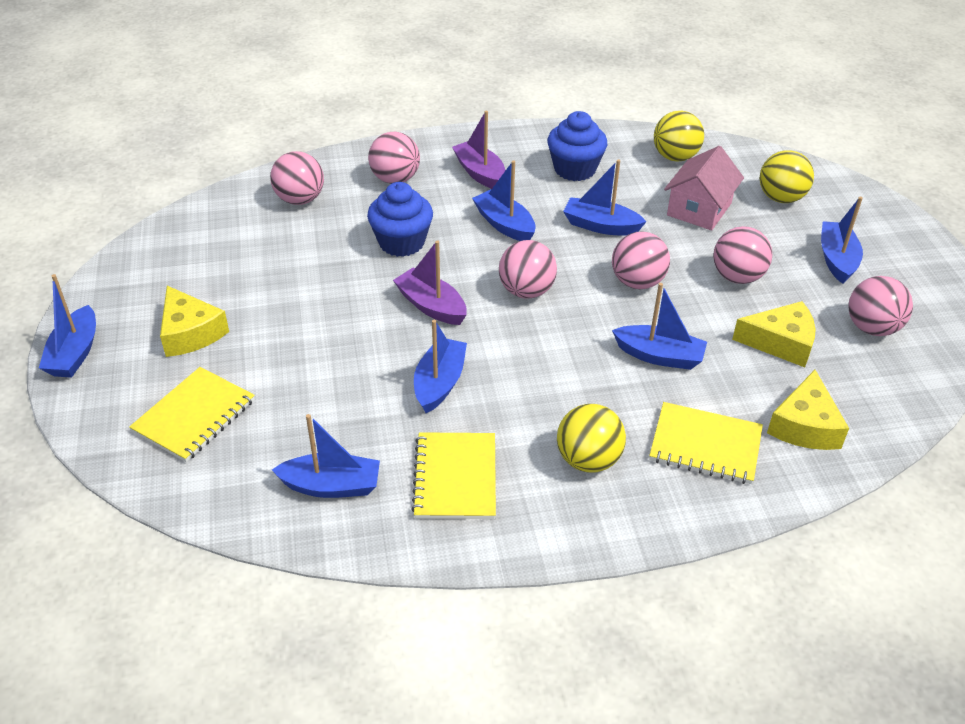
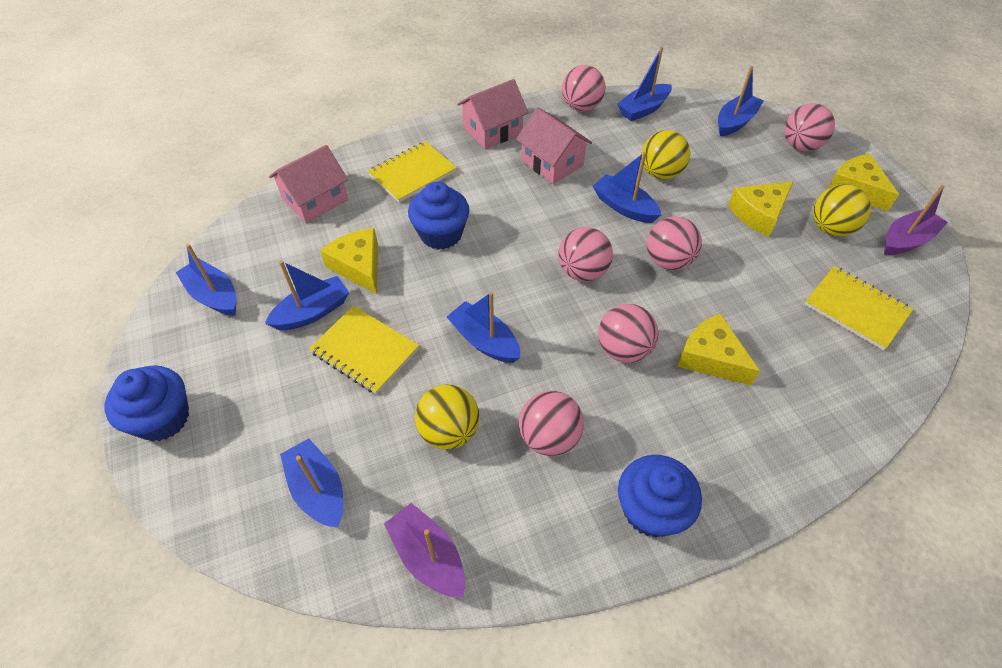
blue cupcake: [367,182,433,257] [547,111,607,181] = 2 -> [104,365,189,441] [408,182,470,250] [618,455,702,538] = 3
pink house: [664,146,744,230] = 1 -> [269,145,348,223] [457,79,529,149] [516,107,592,184] = 3
yellow cheese: [160,286,229,357] [732,301,816,367] [767,370,849,450] = 3 -> [320,228,378,294] [677,313,760,386] [728,181,794,237] [828,154,899,211] = 4

